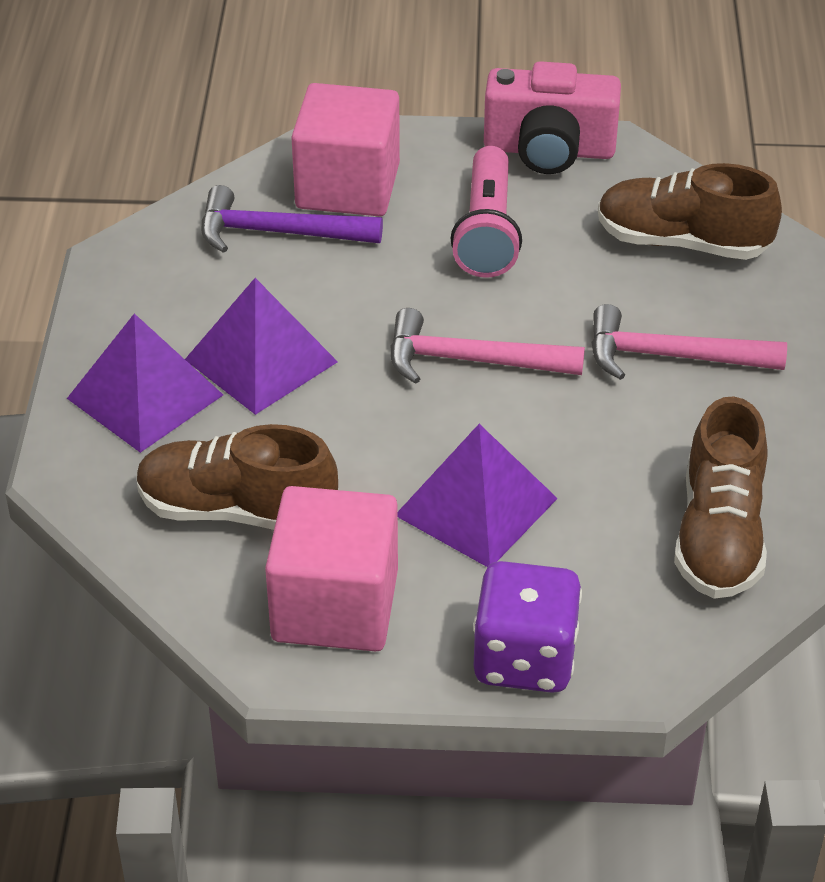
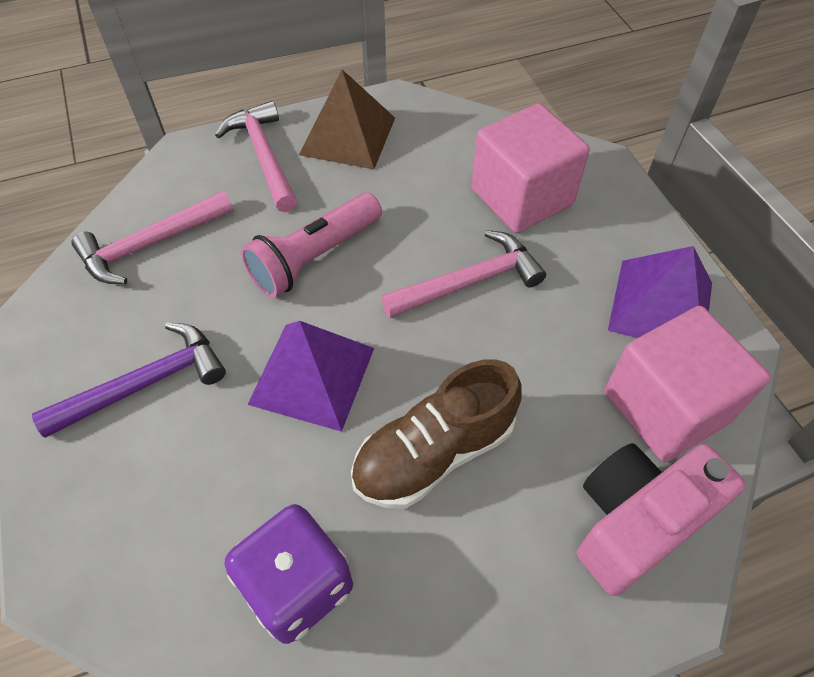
brown pyramid: none = 0 -> [299,70,395,169] = 1
brown shoe: [137,424,338,530] [598,163,782,260] [674,396,768,599] = 3 -> [351,359,522,509] = 1
pink hammer: [390,308,585,384] [592,304,787,380] = 2 -> [71,191,234,284] [215,101,297,212] [381,230,546,318] = 3
purple pyramid: [67,313,223,453] [185,278,338,415] [398,424,558,567] = 3 -> [247,321,374,432] [608,246,712,338] = 2

